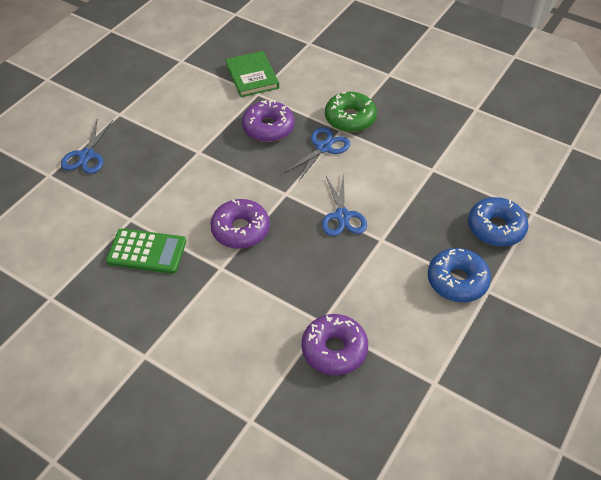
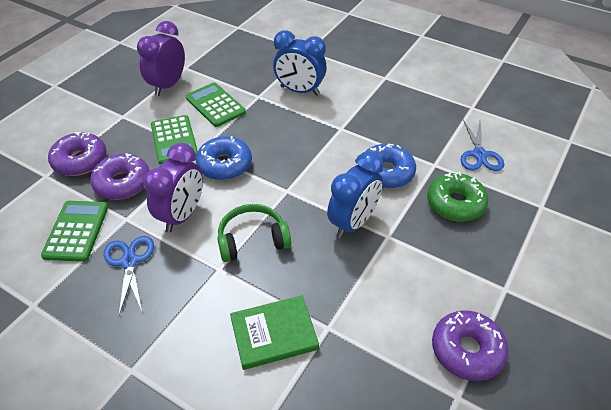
blue clock: none = 0 -> [273,30,327,96] [327,151,384,238] = 2
blue scissors: [61,120,113,174] [286,127,350,181] [322,173,367,236] = 3 -> [104,236,154,315] [461,120,504,171] = 2
green calculator: [106,228,186,274] = 1 -> [41,201,108,262] [151,115,198,165] [186,83,246,127] = 3
green headphones: none = 0 -> [217,204,291,262] = 1
purple clock: none = 0 -> [137,21,185,96] [143,143,203,233] = 2

